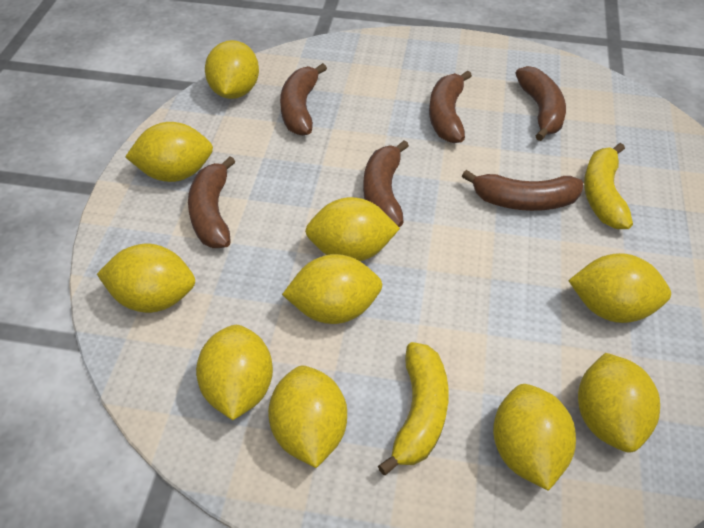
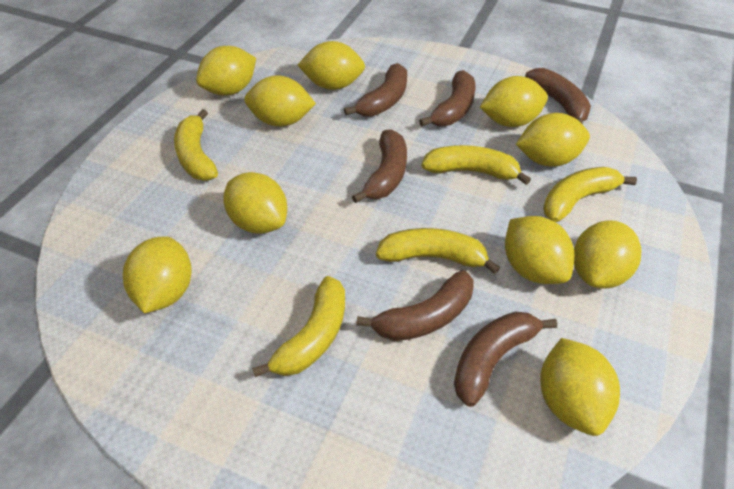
yellow banana: [378,342,449,475] [584,143,633,229] = 2 -> [174,109,218,181] [252,276,345,377] [376,228,500,274] [421,145,531,185] [543,167,637,222] = 5

